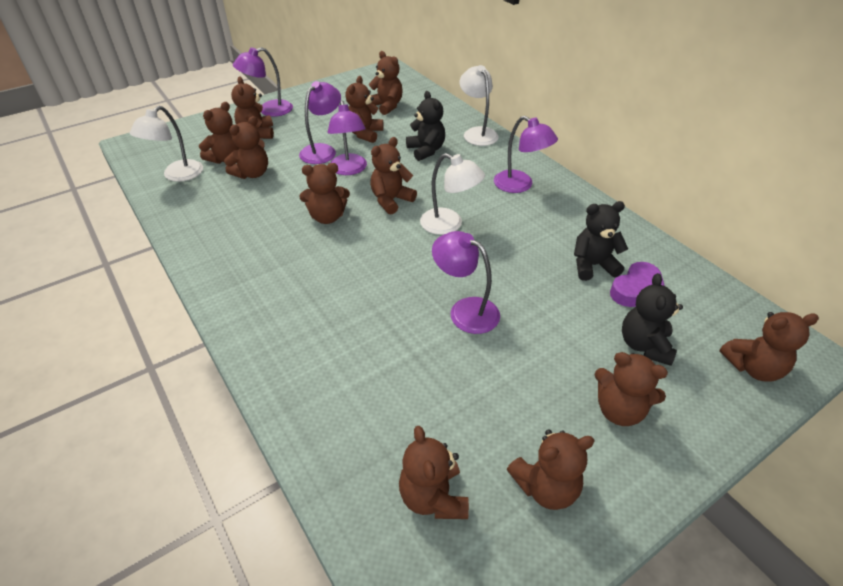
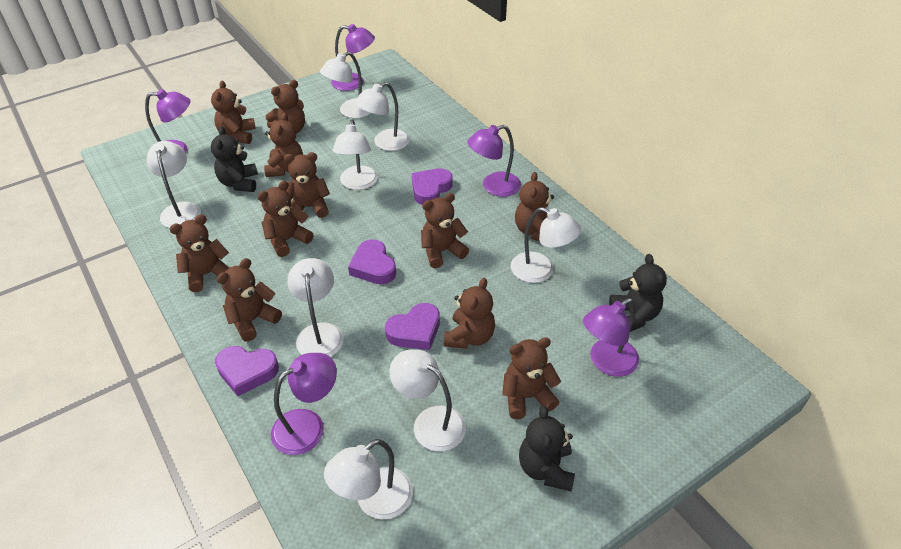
purple heart: [610,262,665,307] = 1 -> [215,346,279,396] [348,239,396,284] [385,303,440,350] [412,168,452,205] = 4
white lamp: [129,106,203,182] [420,153,485,235] [460,65,499,146] = 3 -> [147,141,201,228] [287,258,344,357] [320,52,371,118] [324,439,413,520] [333,120,378,190] [355,82,410,151] [389,349,466,451] [511,207,581,283] = 8

